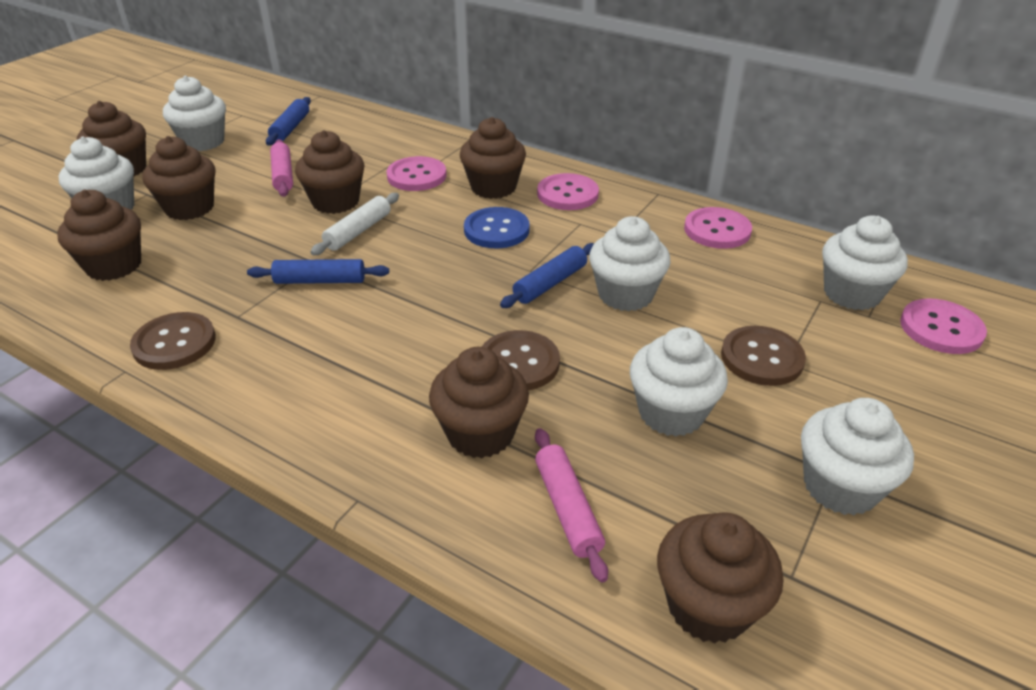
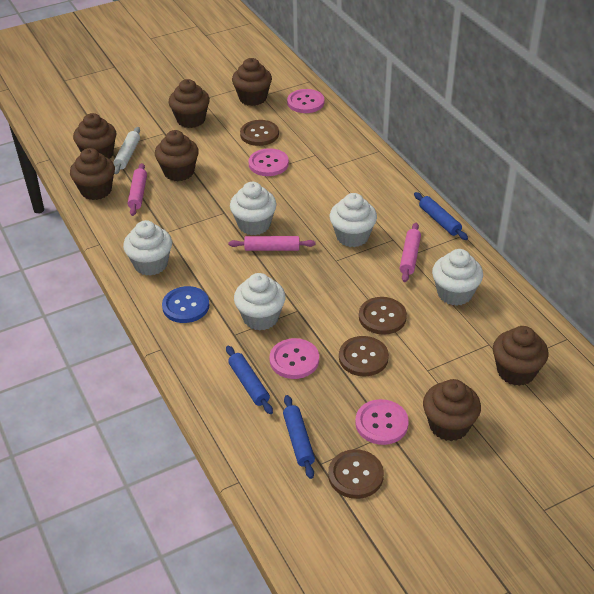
brown button: [130,312,216,370] [482,330,560,390] [721,326,806,386] = 3 -> [240,120,279,146] [328,449,384,499] [339,336,389,377] [359,297,407,335] = 4
pink rolling pin: [270,139,293,197] [535,428,608,583] = 2 -> [128,163,147,216] [229,236,315,251] [400,223,421,282] = 3
white cupcake: [58,136,134,210] [163,76,226,151] [589,216,670,311] [630,327,728,437] [801,398,914,515] [822,216,908,310] = 6 -> [123,220,172,276] [230,182,277,235] [234,273,286,331] [330,193,377,247] [432,249,483,306] = 5

